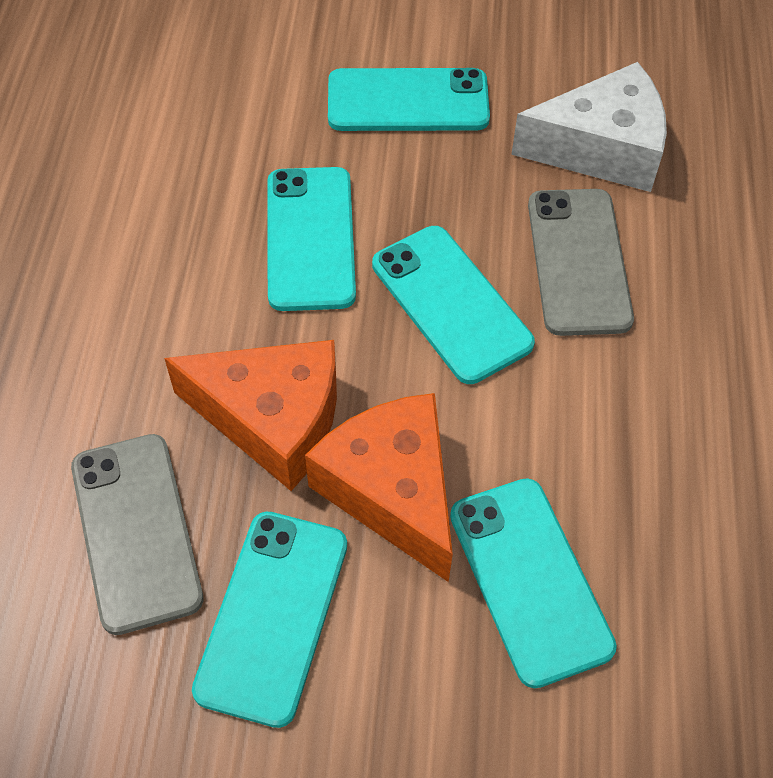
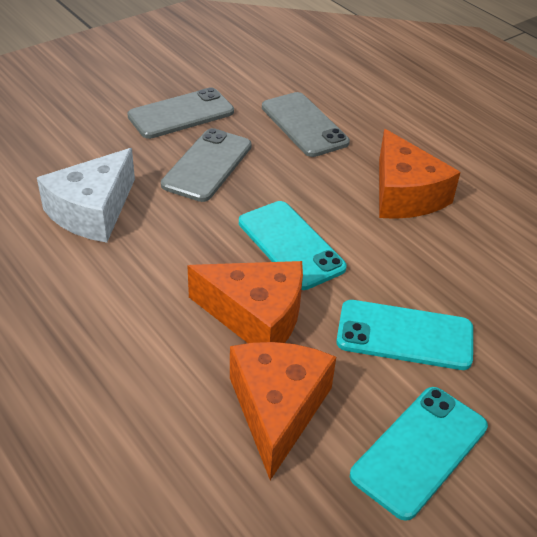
grey phone: [71,434,203,635] [528,189,634,336] = 2 -> [127,87,234,139] [161,128,252,202] [262,92,350,157] = 3
orange cheese: [164,340,337,491] [305,393,453,582] = 2 -> [187,261,303,343] [230,342,336,480] [379,129,461,219] = 3
turquoise phone: [192,512,347,728] [267,167,356,311] [328,68,490,131] [372,226,535,384] [450,478,617,688] = 5 -> [239,201,347,290] [336,300,473,370] [350,387,488,521] = 3

